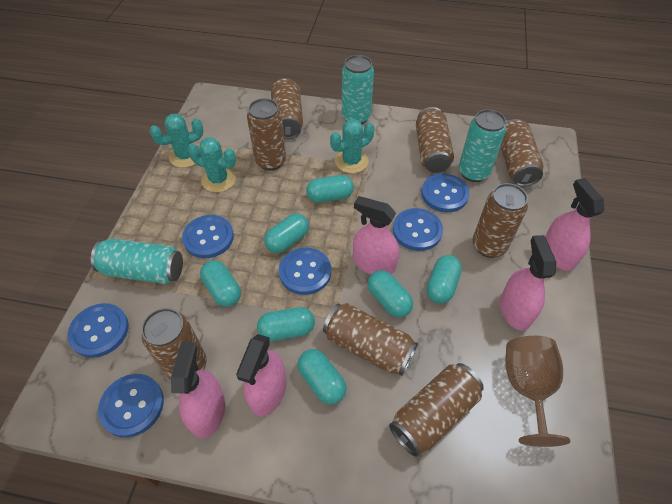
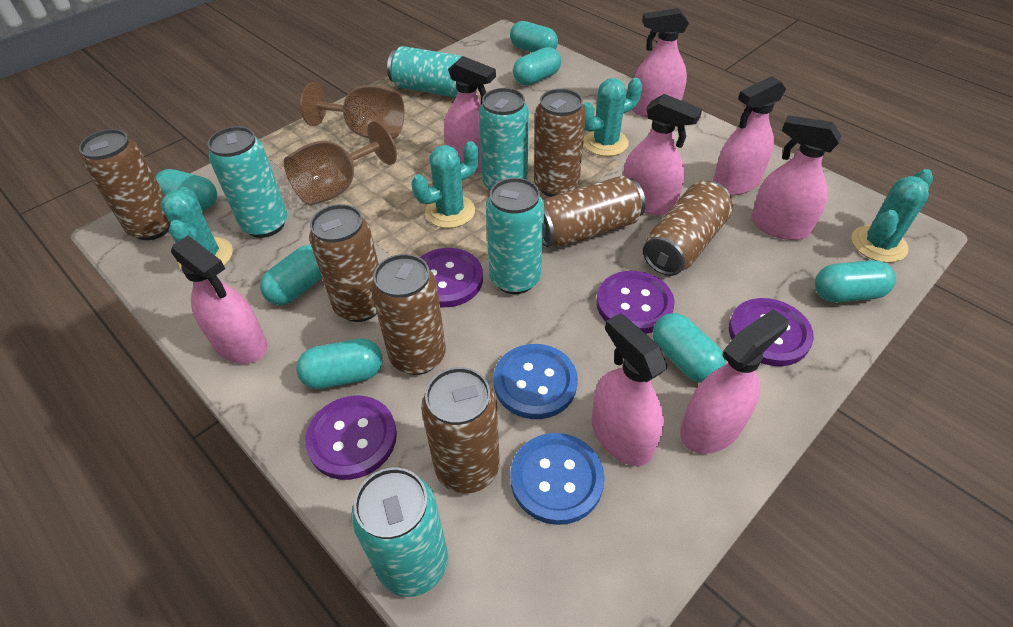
blue button: [67,303,129,358] [98,374,164,438] [182,215,234,258] [279,248,331,295] [393,208,443,251] [421,173,469,212] = 6 -> [494,344,578,419] [510,433,605,525] = 2
brown can: [141,308,207,380] [247,98,286,171] [271,78,303,139] [323,303,418,376] [389,363,484,457] [416,107,454,173] [473,183,528,258] [501,119,544,187] = 8 -> [79,129,170,240] [309,204,379,322] [371,254,446,375] [421,367,500,494] [534,89,586,197] [543,176,646,247] [643,181,733,276] = 7
brown goblet: [505,336,570,447] = 1 -> [284,121,397,206] [300,82,405,139] = 2
pink spray bottle: [171,342,225,439] [236,334,286,416] [353,196,399,274] [500,235,556,331] [545,178,604,271] = 5 -> [171,235,267,364] [444,56,496,173] [591,313,667,466] [623,94,702,215] [632,8,689,118] [680,309,789,454] [713,76,786,195] [751,115,841,240] = 8
purple button: none = 0 -> [305,396,397,480] [420,248,483,307] [596,271,675,334] [729,298,814,366] = 4
turquoise cactus: [149,114,204,168] [188,137,236,192] [330,119,374,173] = 3 -> [161,187,233,270] [412,141,479,228] [583,78,642,156] [852,169,933,263] = 4
turquoise can: [91,238,183,284] [342,55,374,124] [459,109,506,182] = 3 -> [208,126,287,238] [351,468,448,597] [387,46,462,98] [479,88,529,191] [486,178,544,294] = 5

